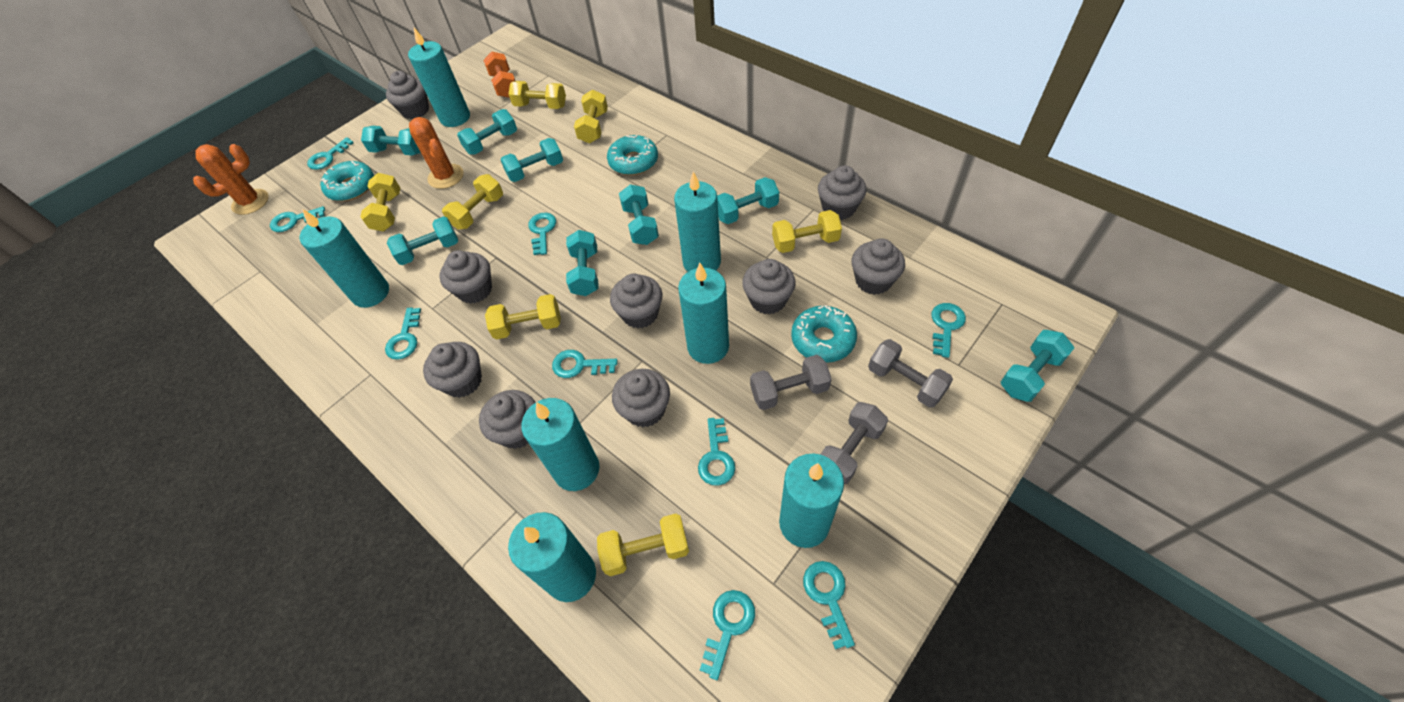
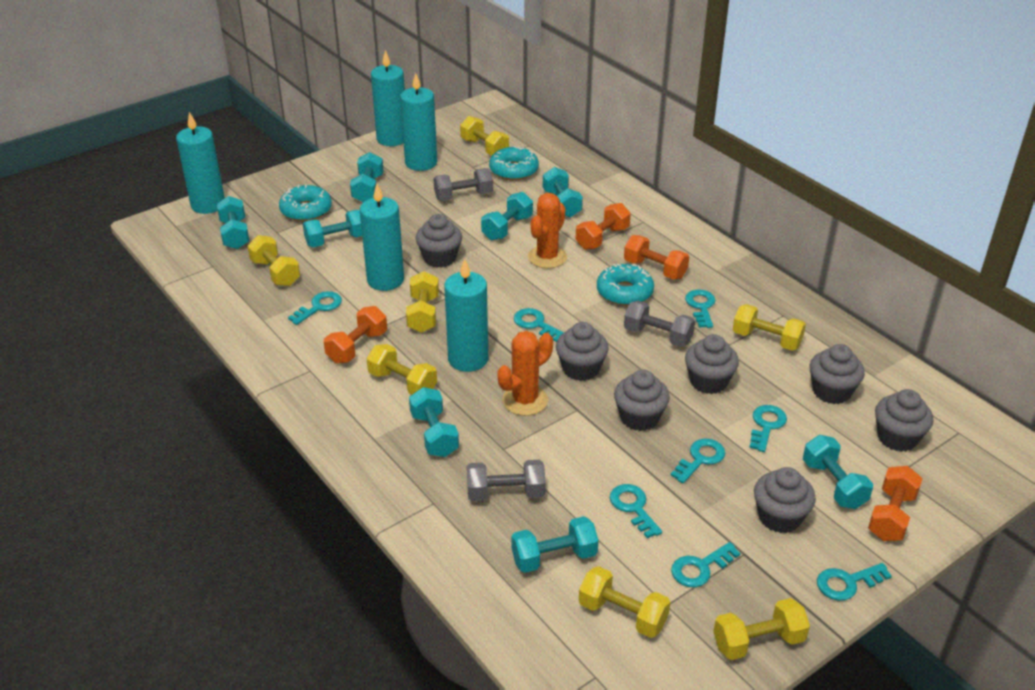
grey cupcake: [386,71,429,119] [423,342,482,398] [440,250,492,304] [479,390,536,449] [610,274,662,329] [612,369,670,427] [742,259,796,314] [818,165,867,220] [852,238,905,295] = 9 -> [415,214,462,268] [556,322,609,381] [614,370,670,431] [685,334,739,394] [754,467,816,533] [810,344,865,404] [875,389,933,452] = 7
orange dumbbell: [483,52,515,98] = 1 -> [324,306,387,364] [576,203,631,250] [624,235,689,279] [868,466,923,541] = 4
turquoise candle: [300,209,389,308] [408,28,470,127] [508,512,596,602] [521,398,599,491] [674,172,721,272] [678,263,729,364] [779,454,844,548] = 7 -> [176,112,225,214] [360,184,404,291] [371,50,405,146] [400,73,437,171] [444,259,488,372] = 5
turquoise key: [270,206,325,232] [307,137,354,170] [385,307,421,360] [528,213,556,255] [552,350,618,378] [698,418,735,486] [700,590,755,680] [803,561,855,650] [931,303,966,358] = 9 -> [288,291,342,325] [514,308,564,342] [610,484,662,538] [671,438,725,483] [671,542,741,587] [685,289,715,328] [749,405,787,452] [817,563,892,601] = 8

